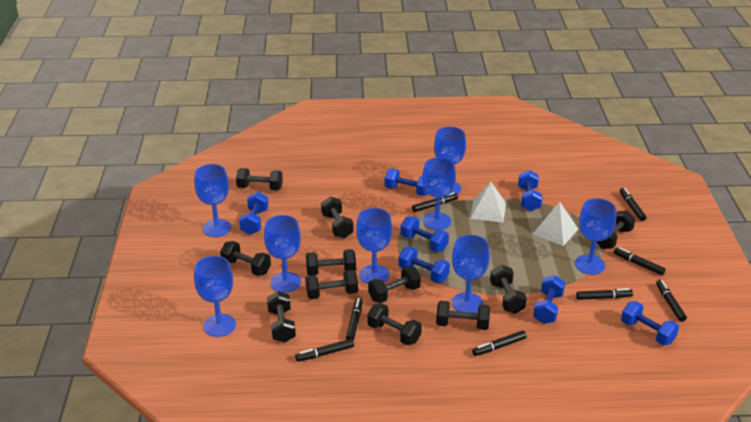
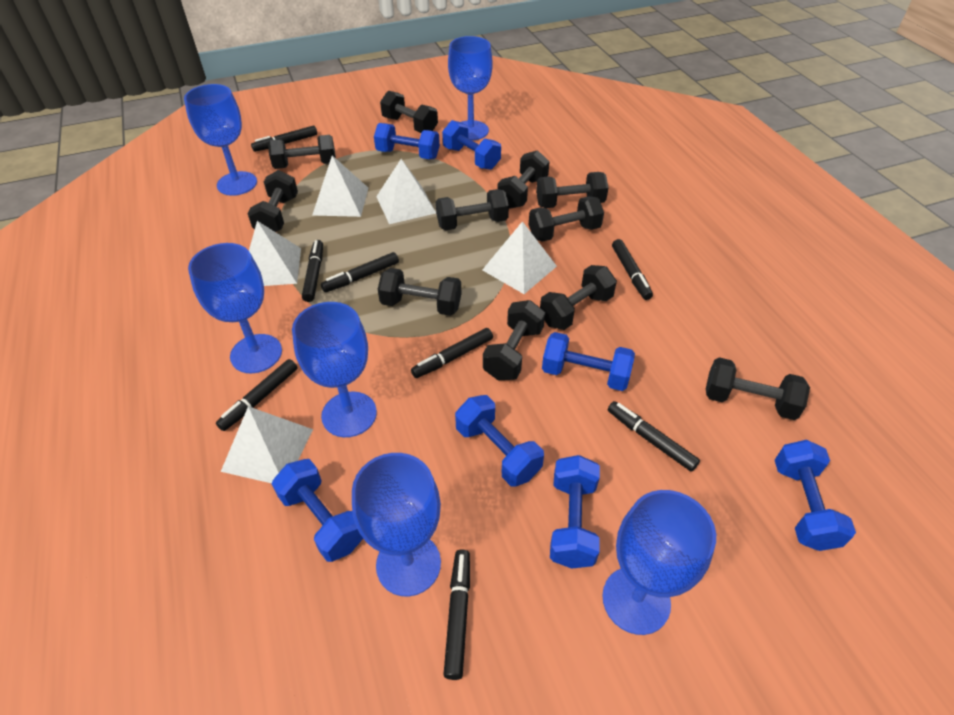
blue goblet: [194,164,231,237] [194,256,236,337] [264,215,301,293] [356,208,392,284] [422,157,456,230] [434,127,466,194] [452,235,490,313] [575,198,616,275] = 8 -> [184,84,257,196] [188,243,282,373] [292,302,377,437] [352,453,441,596] [448,36,493,140] [602,490,716,635] = 6
white pyramid: [470,182,506,222] [533,202,578,246] = 2 -> [221,406,313,483] [249,221,301,286] [312,156,368,217] [376,159,436,224] [482,221,557,294] = 5

